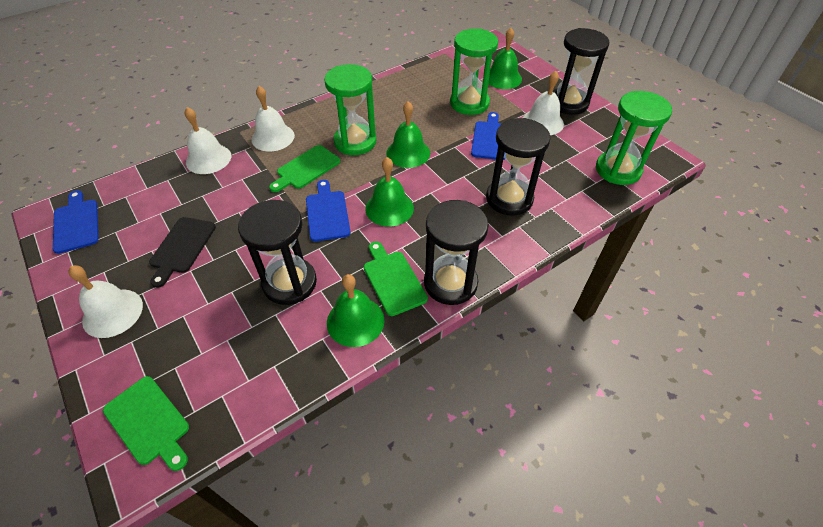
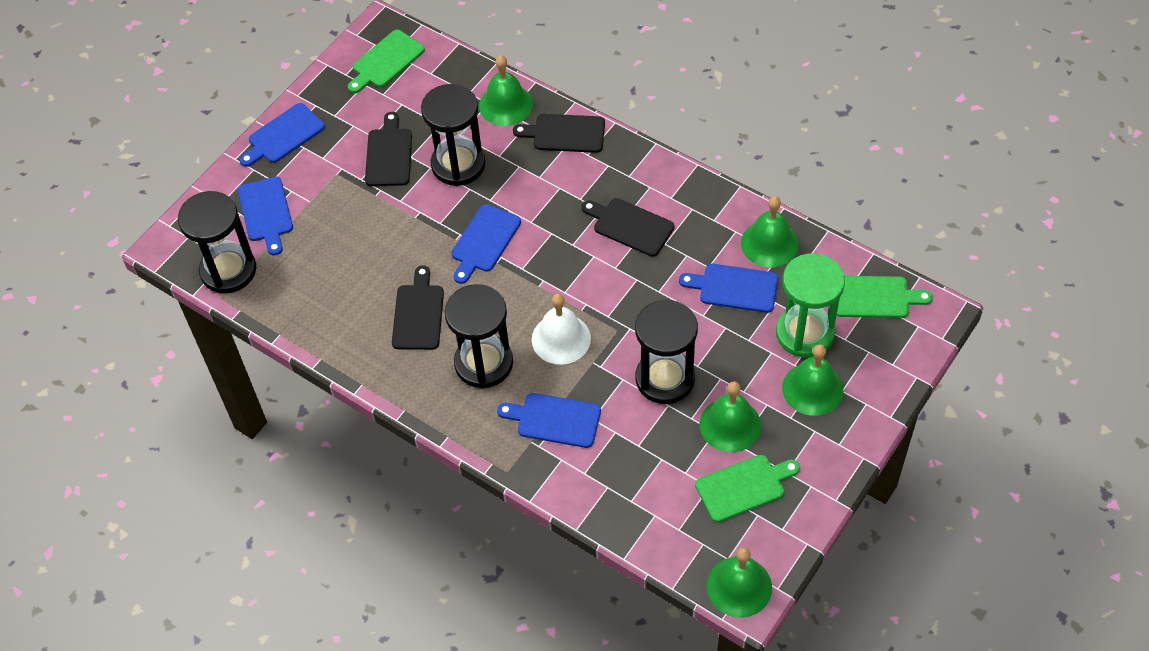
black cutting board: [149,217,216,288] = 1 -> [365,112,412,186] [392,265,444,350] [513,114,605,153] [581,198,674,257] = 4
blue cutting board: [53,190,99,254] [306,180,351,242] [471,112,505,160] = 3 -> [238,177,293,256] [239,103,325,167] [451,204,521,284] [497,393,601,448] [679,264,778,313] = 5
green bell: [327,274,385,347] [365,157,414,227] [387,101,430,168] [488,28,522,89] = 4 -> [479,55,533,126] [700,381,761,452] [707,547,772,618] [741,196,799,268] [782,344,844,416] = 5
green hourglass: [324,64,376,155] [450,29,498,115] [596,91,672,185] = 3 -> [776,253,845,358] = 1
white bell: [68,265,143,338] [184,107,231,174] [251,86,295,151] [523,71,564,135] = 4 -> [532,294,591,365] = 1

